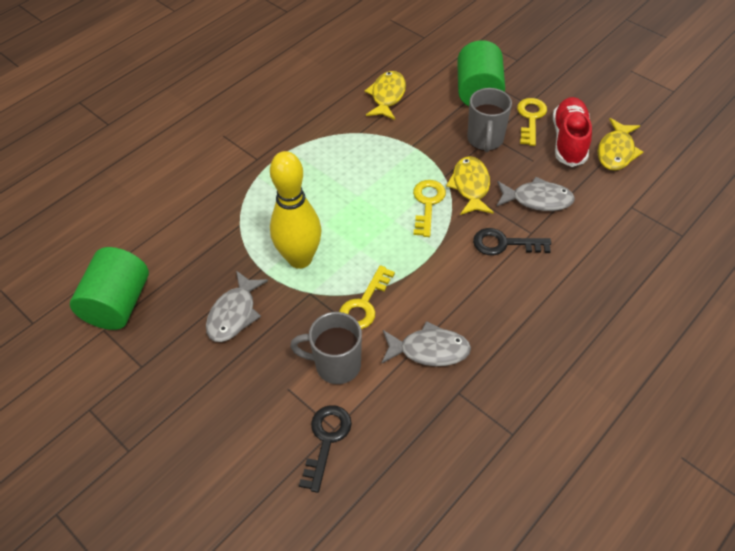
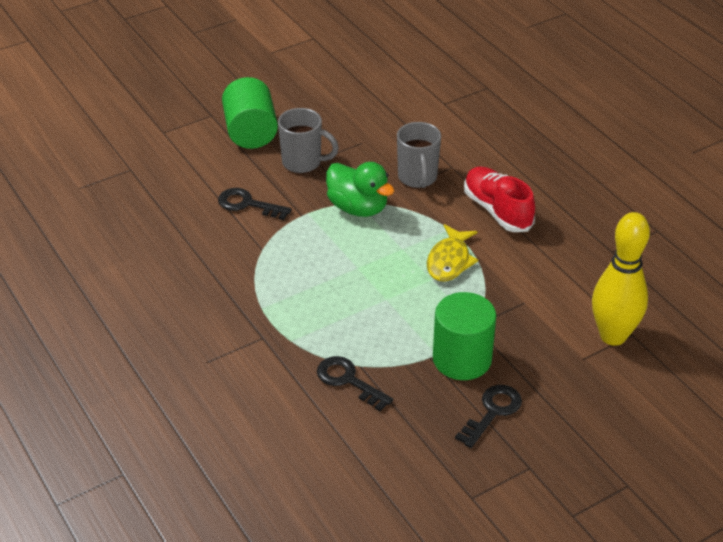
black key: [299,405,352,493] [473,228,551,255] = 2 -> [218,188,292,220] [317,356,393,411] [455,385,522,448] = 3
green duck: none = 0 -> [326,162,394,217] = 1
grey fish: [206,271,268,342] [382,321,471,366] [496,177,575,211] = 3 -> none = 0
yellow fish: [365,71,406,120] [446,156,494,215] [597,118,643,171] = 3 -> [427,224,478,282] = 1
yellow key: [339,265,395,329] [413,180,446,237] [517,98,547,146] = 3 -> none = 0

